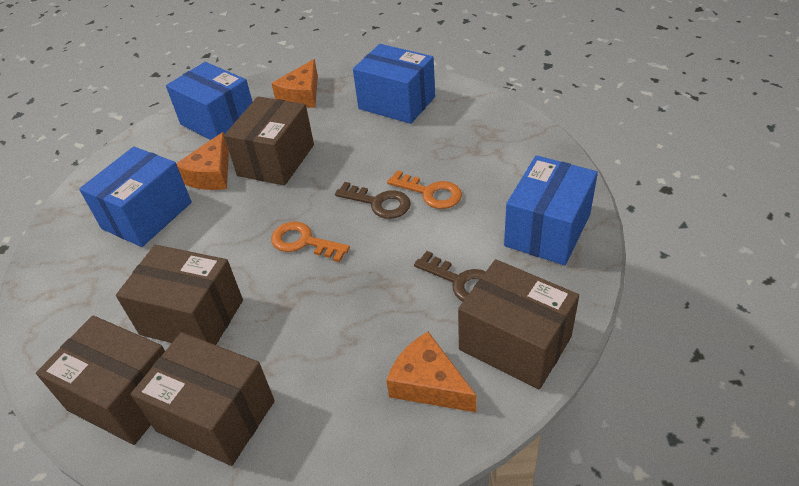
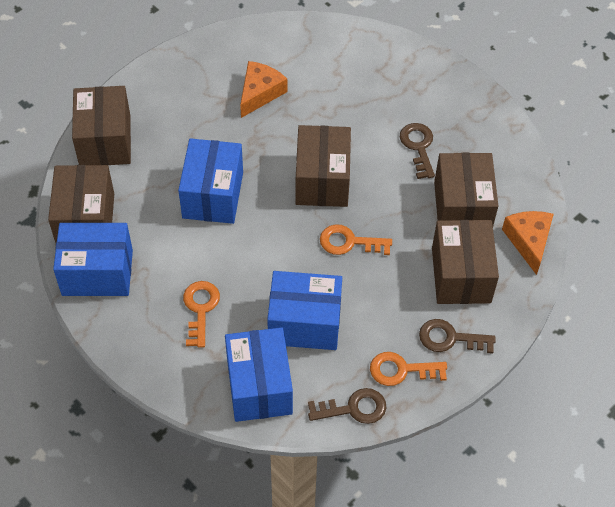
brown key: [335,182,411,219] [414,251,486,302] = 2 -> [308,388,386,424] [400,123,435,179] [419,319,496,354] = 3
orange cheese: [176,132,229,190] [271,59,318,108] [386,332,477,412] = 3 -> [240,61,287,118] [502,211,554,275] = 2
orange key: [271,221,350,262] [387,170,462,209] = 2 -> [183,281,220,348] [320,224,392,255] [370,352,447,386] = 3

